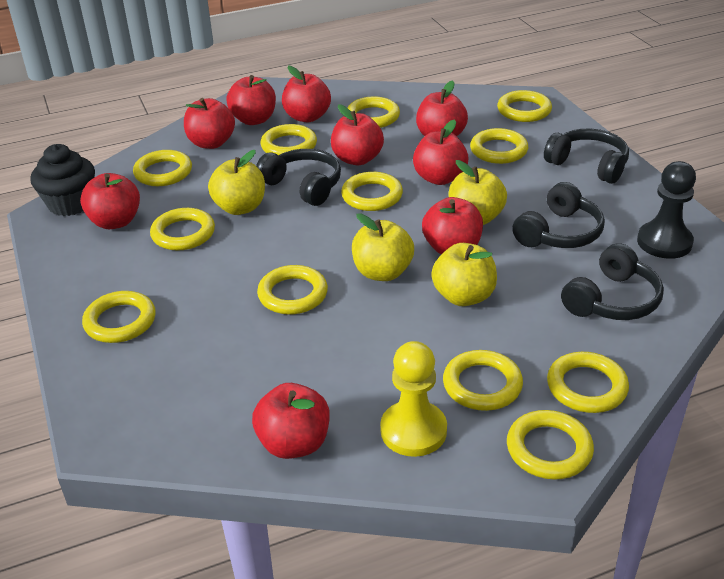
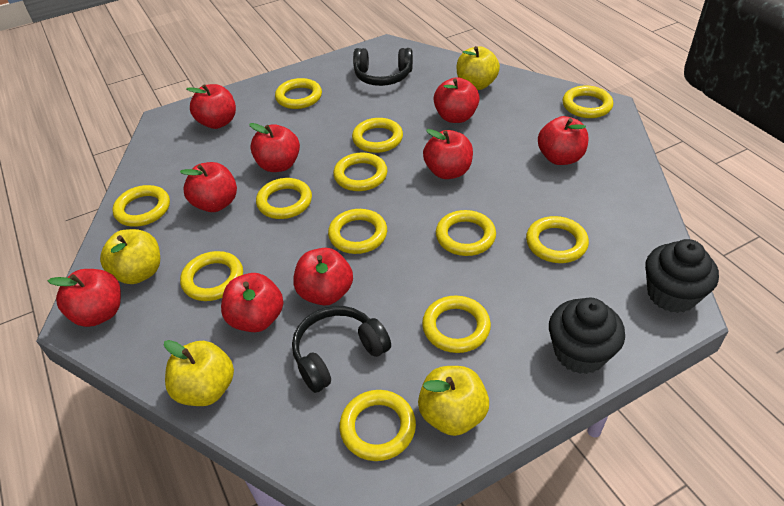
black cupcake: [31,144,95,216] = 1 -> [549,298,625,374] [645,239,719,313] = 2
black headphones: [256,149,341,206] [512,182,605,248] [544,129,629,184] [561,243,664,320] = 4 -> [292,306,391,393] [353,48,413,86] = 2
black pawn: [637,161,696,259] = 1 -> none = 0
yellow pawn: [380,341,447,457] = 1 -> none = 0

